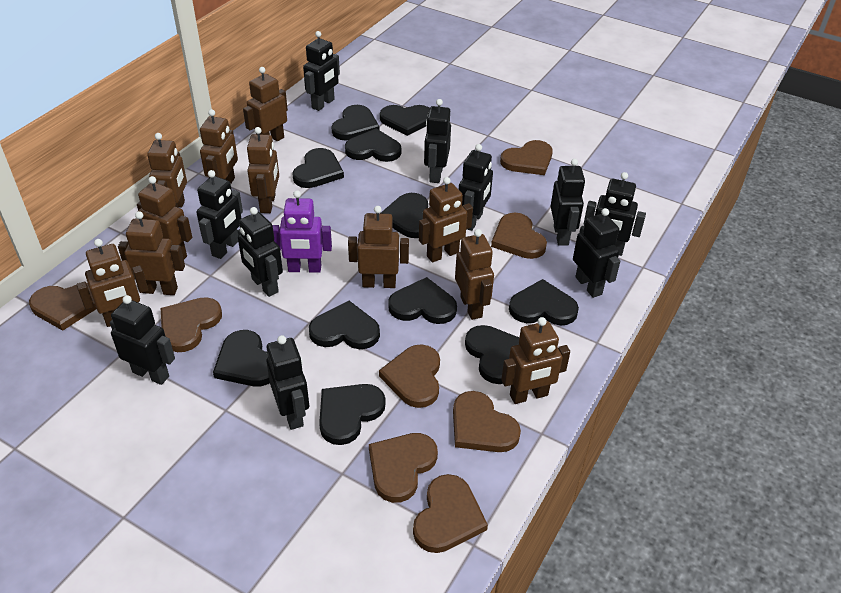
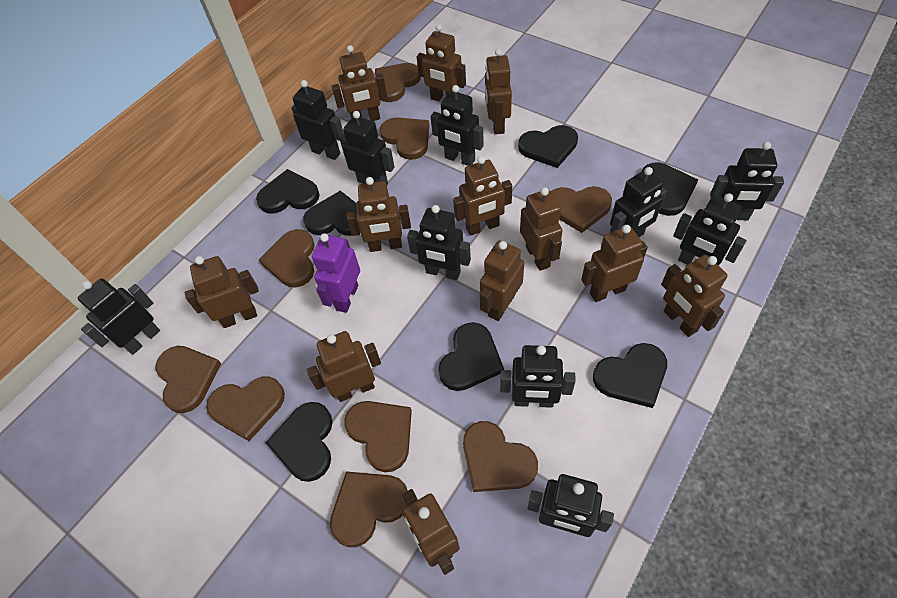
black heart: [213,330,270,386] [292,148,344,188] [309,301,380,349] [319,384,386,445] [332,105,379,141] [345,128,401,162] [380,105,430,136] [380,193,428,238] [388,277,457,324] [465,325,519,384] [509,279,579,325] = 11 -> [256,169,320,214] [266,402,333,482] [303,190,357,236] [438,322,504,391] [518,125,578,168] [593,343,667,408] [642,163,698,216] = 7
brown heart: [29,283,97,331] [160,297,222,352] [369,433,438,503] [379,344,440,408] [413,474,488,553] [453,391,521,452] [491,213,547,259] [500,140,553,175] = 8 -> [156,346,221,413] [206,377,285,441] [259,229,315,287] [330,471,408,547] [344,401,412,472] [375,63,421,102] [380,118,429,160] [463,421,538,492] [551,186,612,233] = 9
brown robot: [76,239,148,327] [118,211,185,295] [137,176,192,259] [147,133,187,207] [200,109,238,184] [243,67,288,141] [247,127,279,213] [348,206,409,288] [419,177,473,263] [455,229,494,320] [501,317,570,404] = 11 -> [184,256,259,328] [307,331,381,402] [332,45,387,121] [346,177,411,252] [402,489,460,575] [417,24,466,101] [453,156,512,236] [480,241,524,321] [485,49,512,134] [520,187,563,271] [581,225,648,302] [661,255,728,337] = 12

